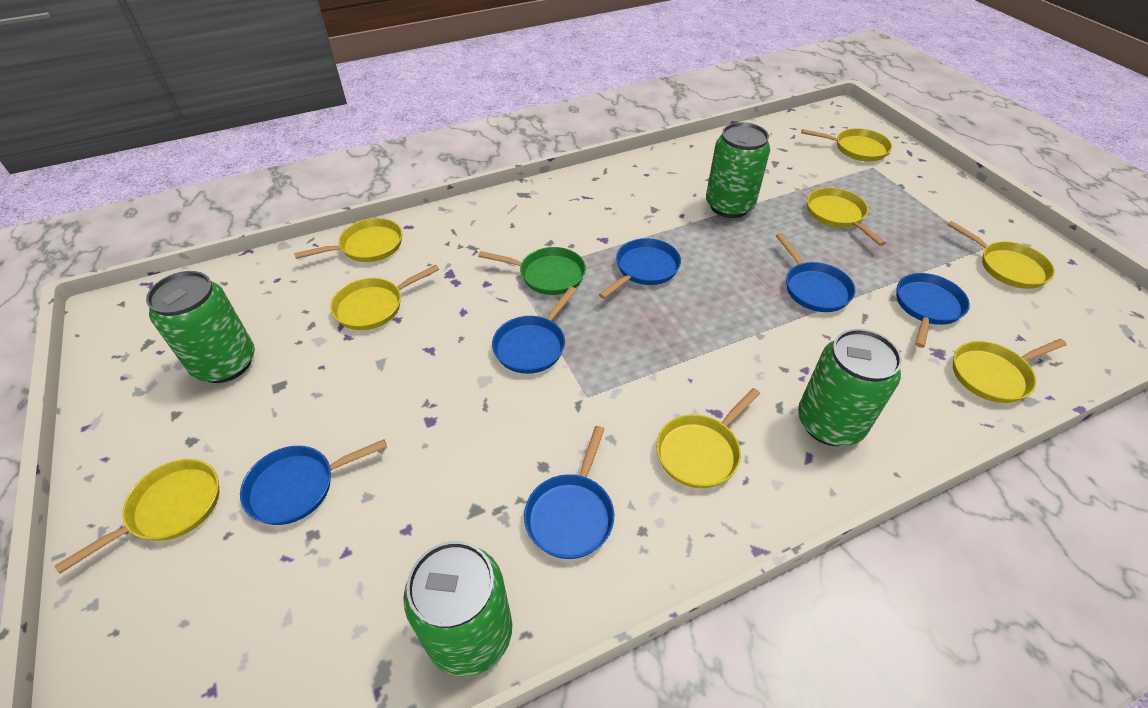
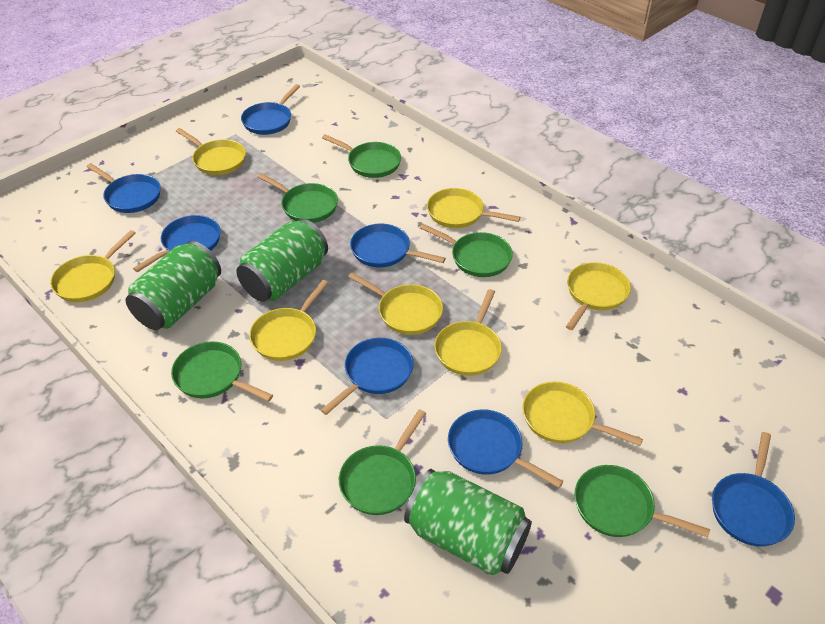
blue pan: [240,439,387,525] [492,287,576,374] [524,426,614,559] [598,238,681,299] [776,233,855,312] [896,273,970,348] = 6 -> [86,163,161,213] [133,215,221,272] [241,84,300,135] [321,338,413,415] [350,224,446,267] [448,409,564,488] [712,432,795,546] = 7
green can: [146,271,255,383] [403,541,512,677] [706,122,770,218] [798,329,902,446] = 4 -> [126,241,221,330] [237,219,328,302] [404,469,532,575] = 3
green pan: [478,247,586,295] = 1 -> [171,341,273,401] [258,173,338,223] [322,134,401,178] [339,409,426,515] [420,224,513,277] [574,465,710,537] = 6

